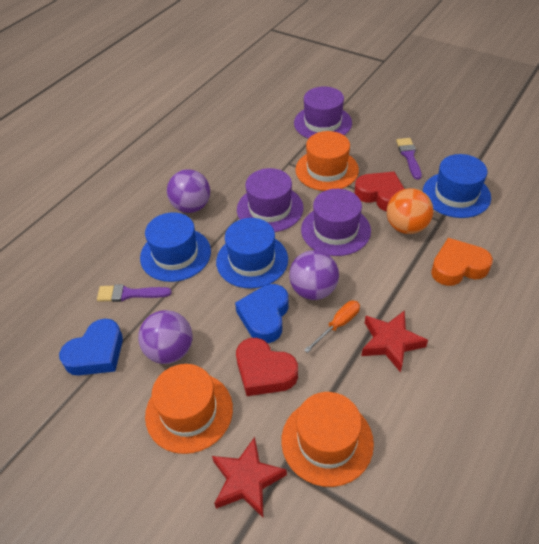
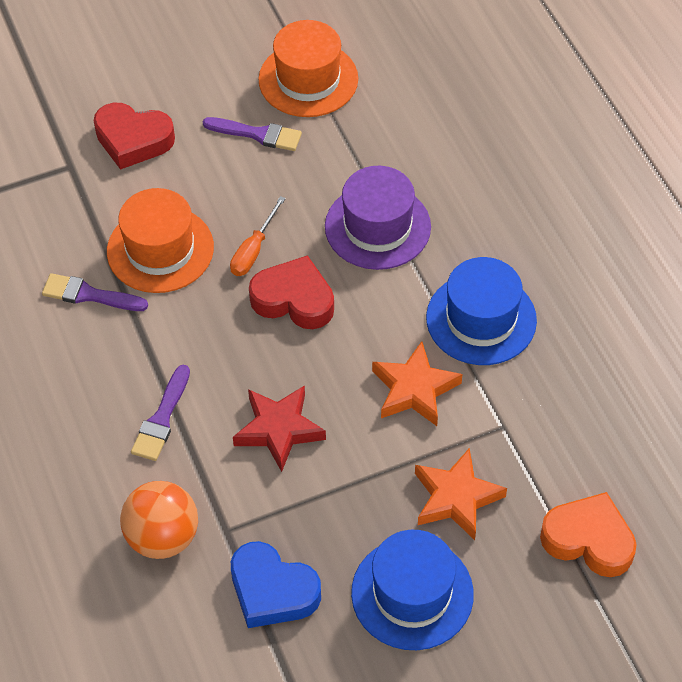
blue hat: [140,212,211,282] [216,218,288,289] [423,154,491,218] = 3 -> [351,530,474,650] [426,257,537,365] = 2
blue heart: [59,319,123,376] [235,284,289,343] = 2 -> [231,541,321,628] = 1
orange hat: [145,364,233,454] [281,392,374,487] [296,131,359,191] = 3 -> [107,188,214,293] [258,20,358,117] = 2
orange star: none = 0 -> [372,341,462,426] [415,448,507,540] = 2
purple ball: [138,310,193,364] [167,169,210,213] [289,250,339,300] = 3 -> none = 0
purple brush: [97,284,172,302] [396,138,422,180] = 2 -> [42,273,148,311] [131,365,190,461] [203,117,302,151] = 3
purple hat: [237,168,304,232] [294,87,352,139] [301,189,371,256] = 3 -> [325,166,431,270] = 1
red star: [212,437,287,517] [362,310,428,372] = 2 -> [233,385,326,472] = 1

